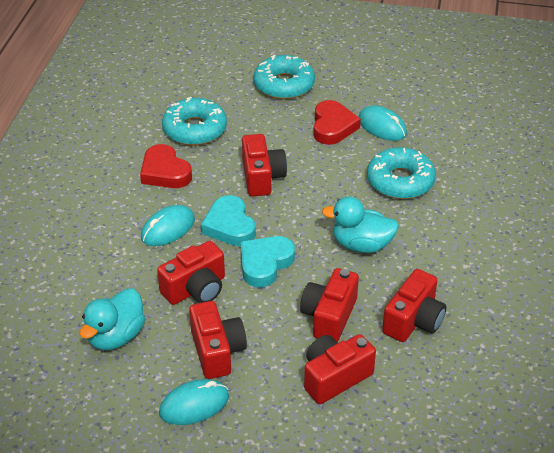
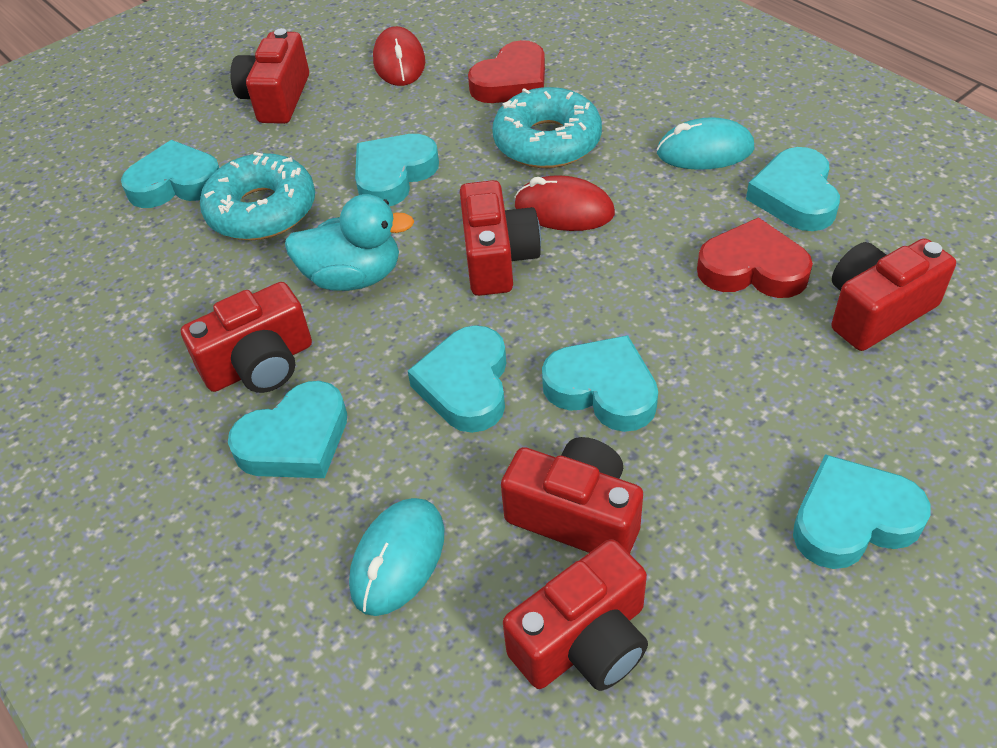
red mouse: none = 0 -> [373,26,425,86] [514,175,615,231] = 2
turquoise donut: [162,97,227,146] [253,55,315,99] [367,147,436,199] = 3 -> [200,152,315,240] [492,87,602,168] = 2
turquoise duck: [80,288,145,350] [322,196,399,253] = 2 -> [285,194,414,291] = 1
turquoise heart: [201,195,256,246] [240,236,295,288] = 2 -> [121,140,219,208] [228,381,347,478] [355,134,439,207] [408,325,506,433] [542,335,658,432] [746,147,840,231] [793,454,931,569] = 7
turquoise mouse: [141,205,195,246] [159,379,229,425] [358,105,407,141] = 3 -> [349,498,444,616] [657,117,754,170] = 2

